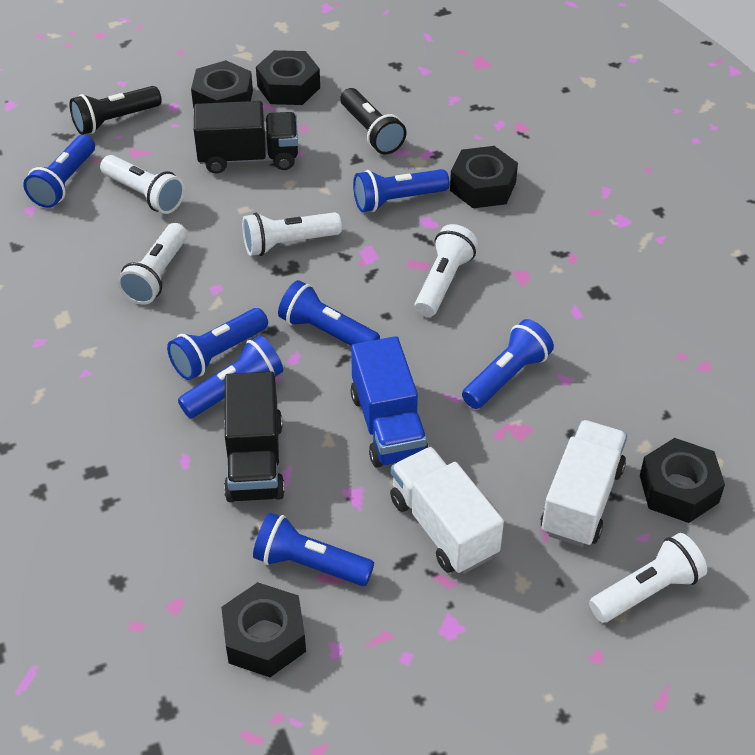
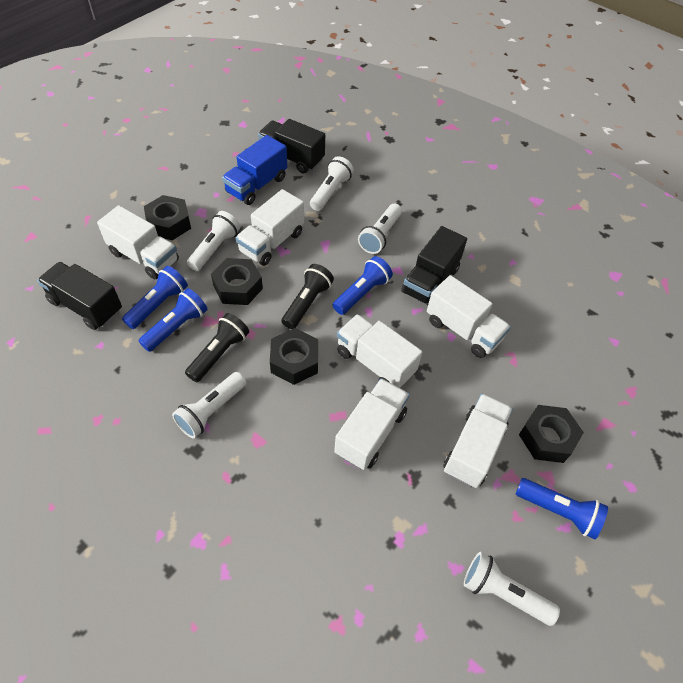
black nut: [191,60,253,109] [221,582,306,677] [256,50,320,105] [450,146,518,208] [640,438,725,523] = 5 -> [144,195,191,240] [211,258,263,305] [270,328,318,385] [519,405,584,463] = 4
black truck: [194,101,298,174] [224,371,285,502] = 2 -> [37,262,122,330] [258,119,325,174] [401,226,467,306] = 3
blue flashlight: [23,135,95,208] [167,308,268,380] [178,335,283,418] [253,513,374,586] [278,280,380,346] [353,169,450,212] [462,319,554,409] = 7 -> [122,266,188,329] [138,288,208,352] [333,256,393,315] [516,478,608,539] = 4
white truck: [390,447,504,574] [541,420,627,547] = 2 -> [97,205,179,279] [236,189,304,266] [334,378,410,470] [337,314,423,389] [427,275,511,358] [443,394,513,488] = 6

